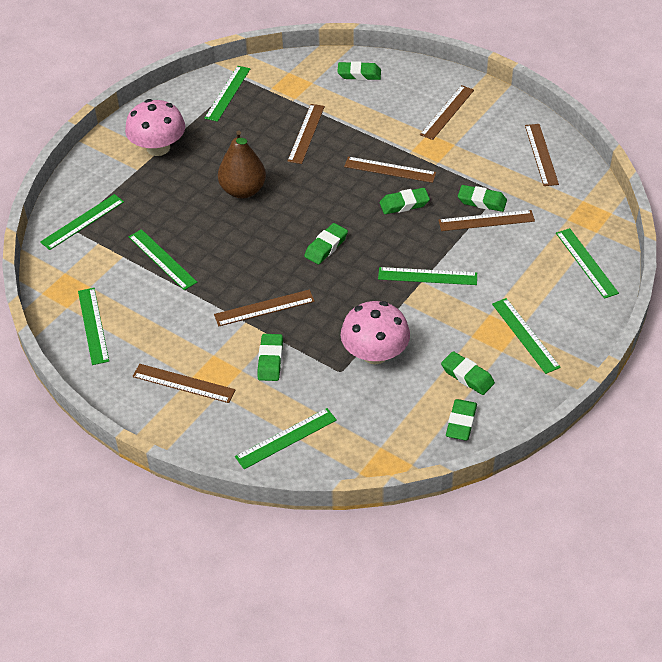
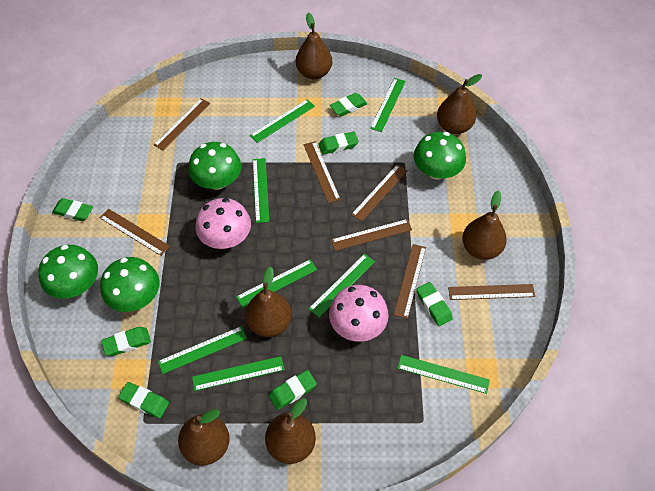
brown pear: [218,131,266,198] = 1 -> [178,409,230,466] [245,267,292,337] [265,398,316,464] [296,13,332,79] [437,74,482,134] [462,191,507,260] = 6
green mushroom: none = 0 -> [38,245,98,299] [100,257,160,312] [188,142,241,190] [414,132,466,179] = 4

